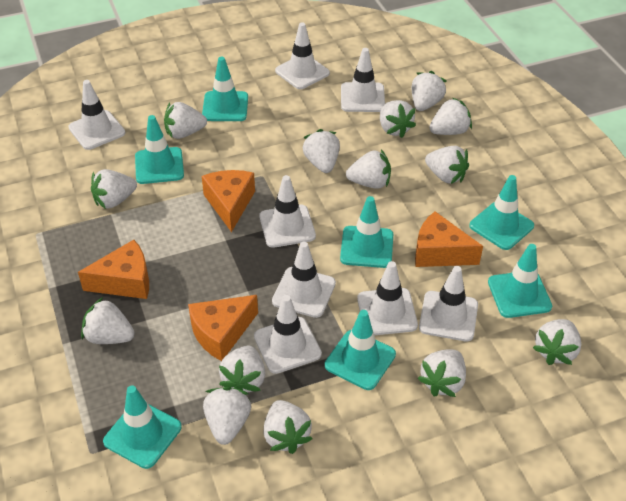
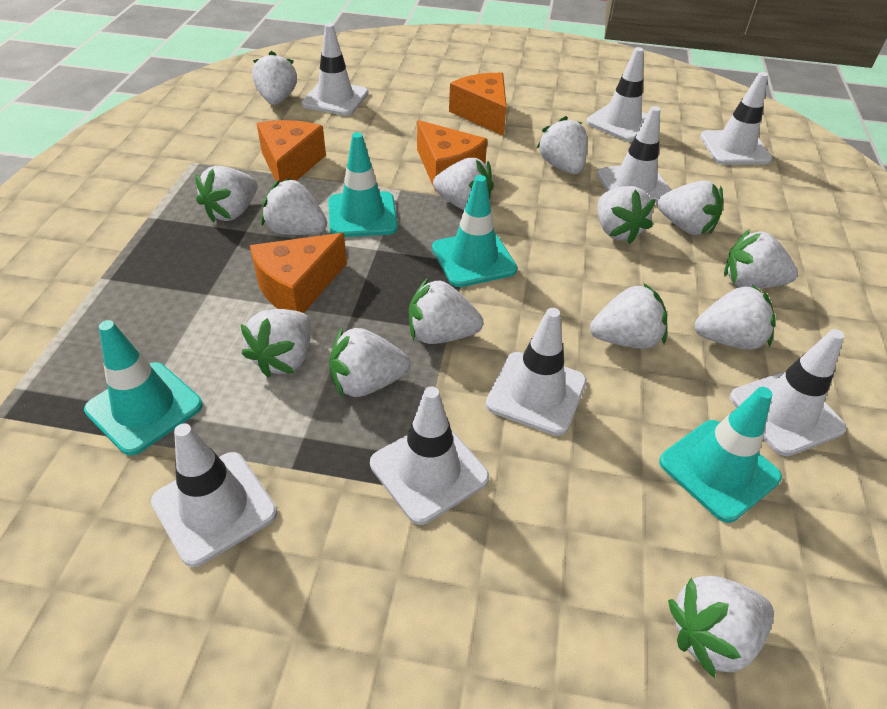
turquoise traffic cone: [103,386,182,469] [135,115,184,184] [202,57,248,121] [325,310,396,390] [340,196,393,268] [469,175,534,250] [488,244,552,318] = 7 -> [84,320,203,455] [328,132,398,237] [432,175,518,287] [659,387,782,523] = 4

